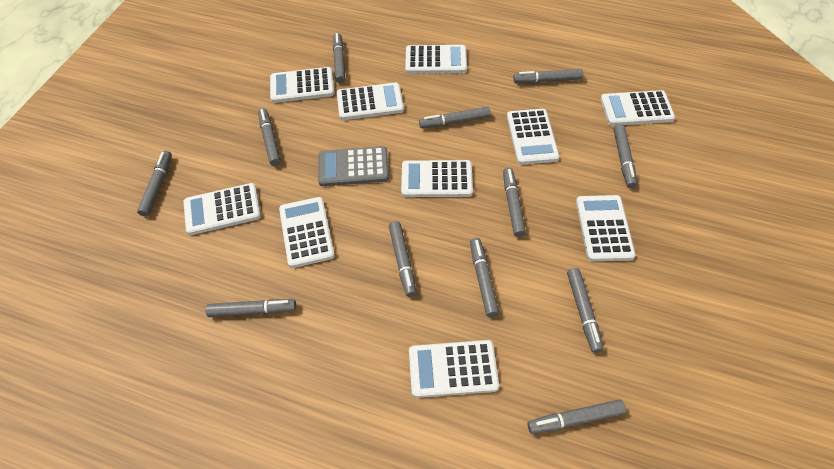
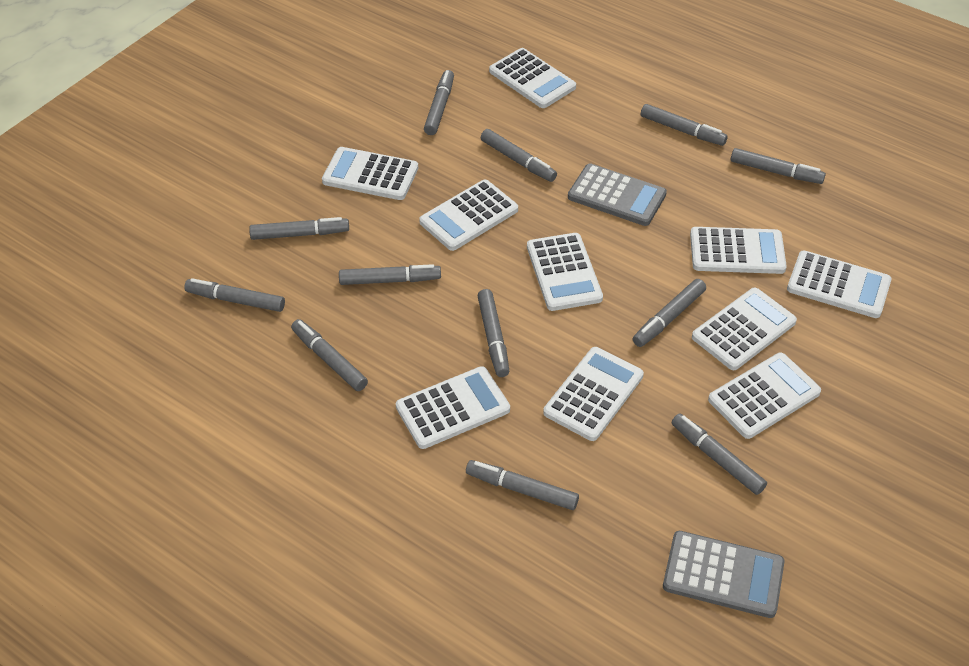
grey calculator: [318,146,389,186] = 1 -> [568,163,667,226] [663,531,784,618] = 2

